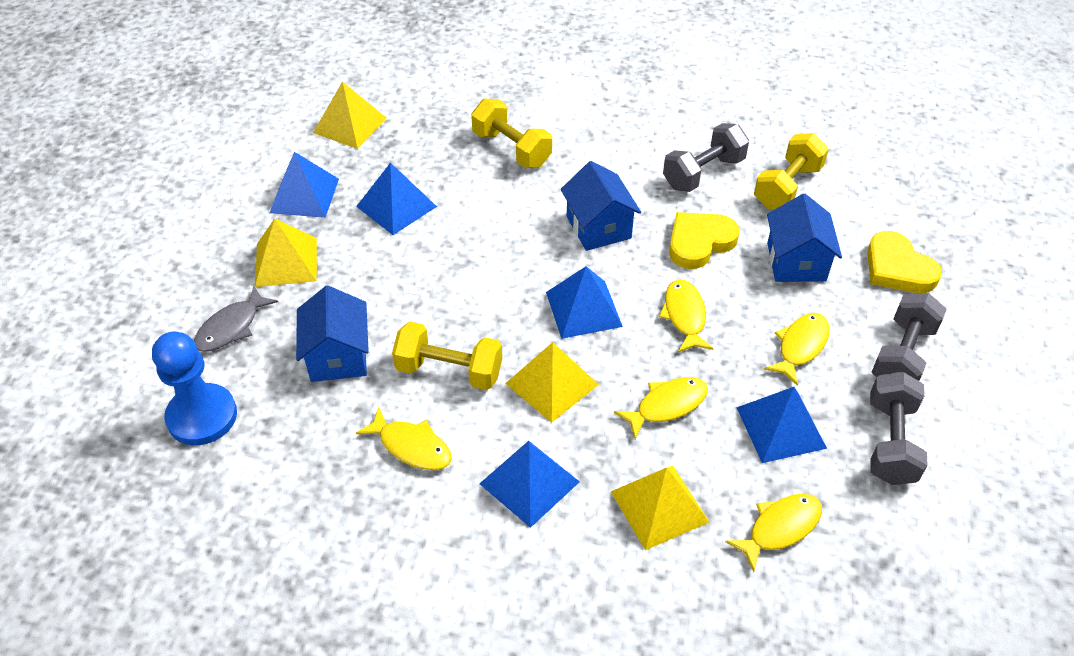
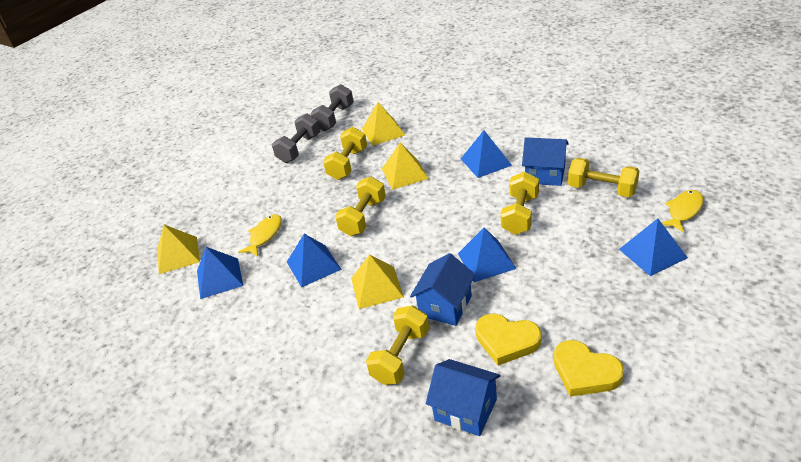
blue pawn: [152,332,237,445] = 1 -> none = 0
grey dumbbell: [663,123,749,192] [870,371,928,485] [872,293,947,381] = 3 -> [272,113,320,163] [310,84,354,131] = 2
grey fish: [194,286,278,352] = 1 -> none = 0
yellow dumbbell: [392,322,502,390] [471,99,552,168] [754,133,829,210] = 3 -> [323,127,367,180] [335,176,386,236] [366,305,429,385] [500,172,539,235] [568,158,640,197] = 5
yellow fish: [356,407,452,470] [614,377,708,439] [659,279,714,352] [725,494,822,572] [764,313,830,386] = 5 -> [239,214,282,257] [661,190,704,233] = 2

